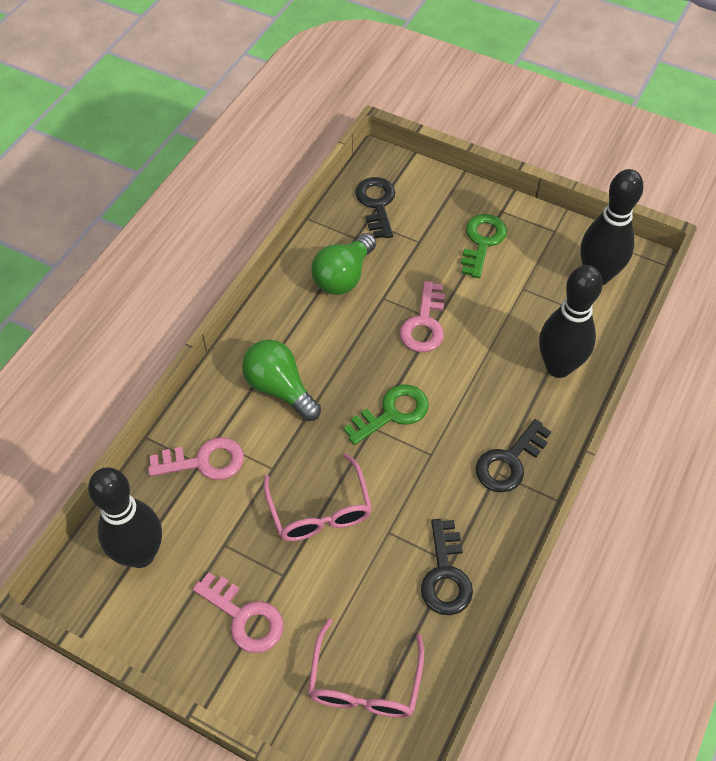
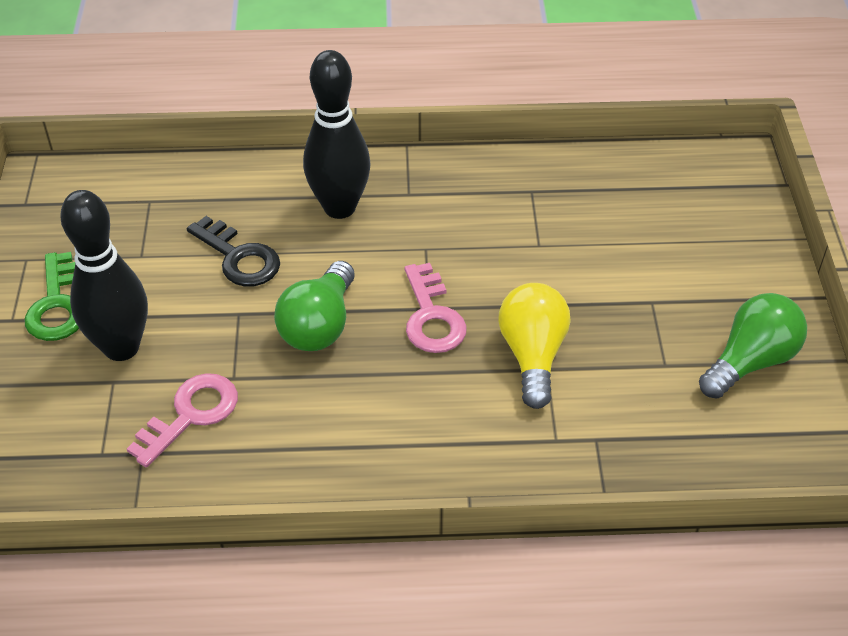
black bowling pin: [88,467,162,568] [539,265,603,378] [581,169,644,285] = 3 -> [60,190,148,361] [303,50,371,219] = 2
black key: [355,177,395,239] [421,519,473,615] [476,419,551,492] = 3 -> [187,216,280,287] = 1
green key: [343,384,429,445] [461,214,507,278] = 2 -> [25,252,79,341] = 1
pink glasses: [263,453,372,541] [308,619,424,718] = 2 -> none = 0
pink key: [148,437,244,480] [193,572,284,653] [400,281,445,352] = 3 -> [127,373,238,467] [404,263,466,353] = 2
yellow light bulb: none = 0 -> [498,283,570,409] = 1

